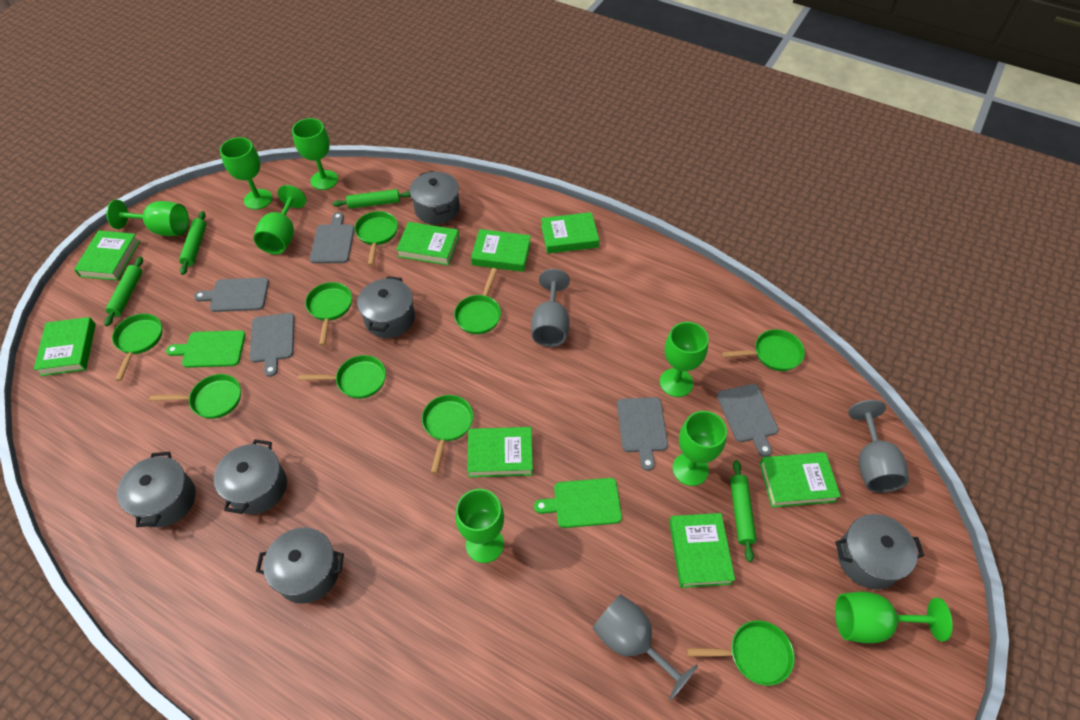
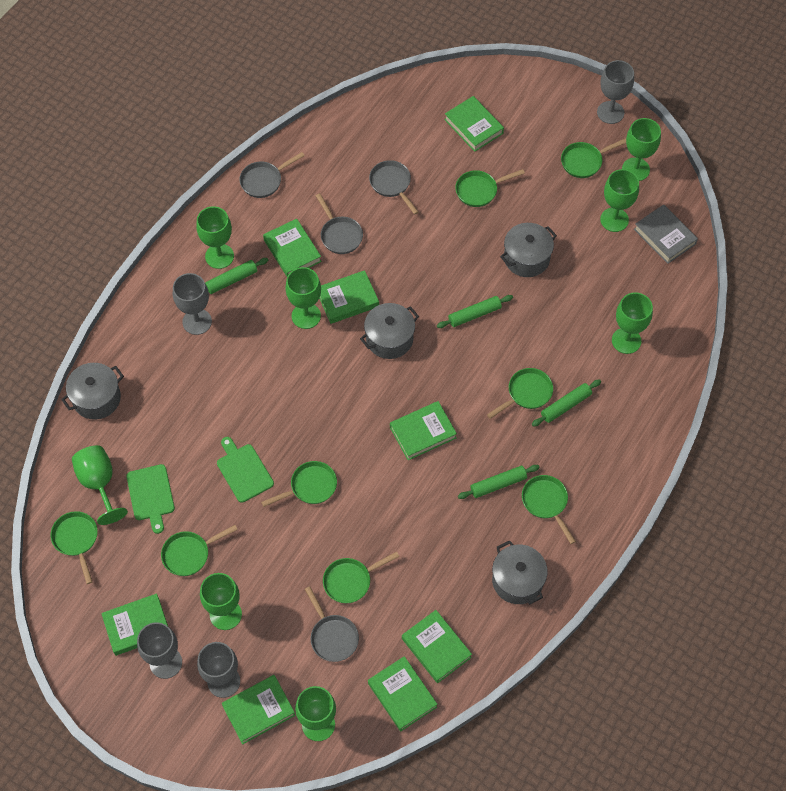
green pan: [112,314,163,381] [150,374,241,419] [298,355,386,399] [305,282,352,346] [355,211,398,266] [422,395,473,474] [454,268,501,334] [687,620,795,686] [722,329,805,371] = 9 -> [51,511,98,584] [161,525,238,576] [261,461,337,507] [323,552,400,603] [455,169,525,207] [487,368,553,419] [522,475,576,544] [561,138,626,178] = 8
grey book: none = 0 -> [634,204,698,264] = 1
grey cutting board: [194,278,269,312] [250,313,295,377] [310,212,355,263] [617,397,668,471] [717,384,779,457] = 5 -> none = 0
grey goblet: [531,269,570,347] [592,594,698,700] [848,400,909,493] = 3 -> [137,622,182,679] [173,273,212,335] [197,642,240,698] [597,60,634,124] = 4
grey pan: none = 0 -> [239,152,305,198] [305,586,359,662] [316,193,363,254] [369,160,419,215] = 4
grey pot: [117,452,196,527] [214,439,287,514] [256,527,344,604] [357,276,415,338] [410,171,460,225] [835,514,924,589] = 6 -> [61,363,124,420] [360,303,419,359] [492,540,548,605] [500,223,557,277] = 4

